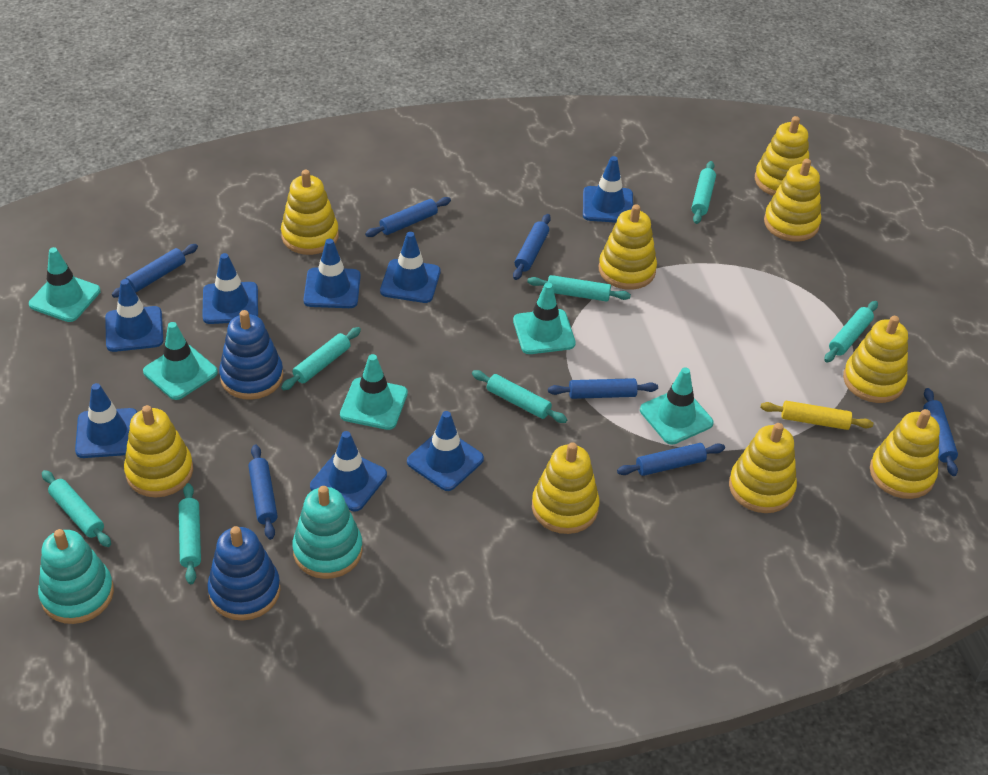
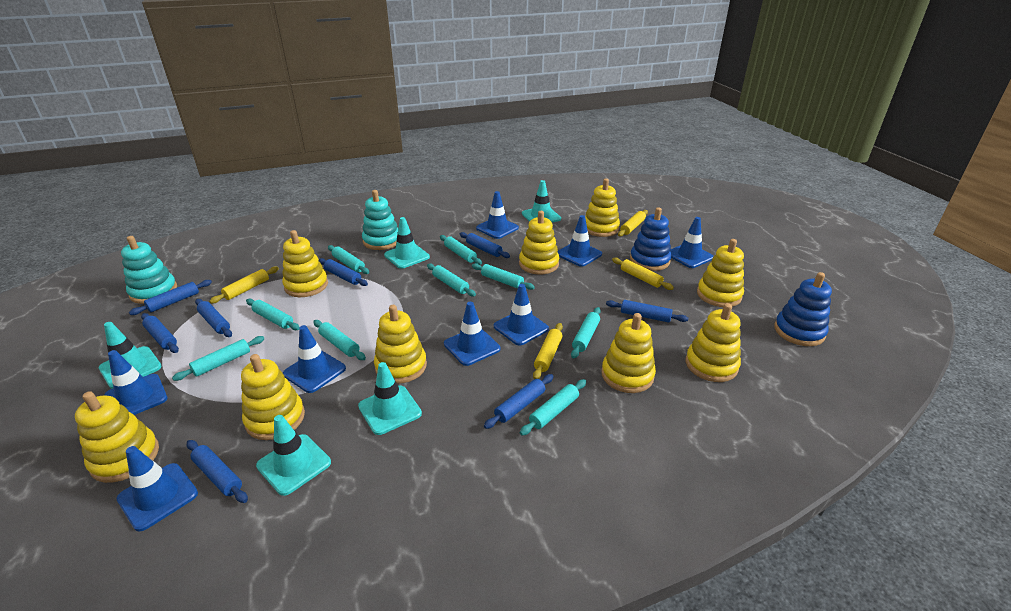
blue rolling pin: [112,244,198,298] [248,444,278,540] [365,197,451,237] [513,214,551,280] [548,378,658,399] [617,443,725,476] [923,388,958,476] = 7 -> [129,280,212,315] [141,313,179,353] [187,440,248,503] [195,299,232,337] [319,258,368,286] [460,232,510,258] [484,374,554,429] [606,300,688,323] = 8
turquoise rolling pin: [42,470,111,547] [179,483,201,584] [281,327,361,391] [472,370,567,423] [527,275,631,302] [692,161,716,224] [824,301,878,362] = 7 -> [172,336,264,381] [246,299,300,330] [313,320,366,360] [328,245,369,274] [427,263,476,297] [440,235,482,265] [472,263,535,290] [520,379,586,436] [571,307,601,359] = 9
yellow rolling pin: [760,401,873,430] = 1 -> [209,267,279,303] [533,323,563,379] [612,257,674,290] [618,210,648,237] = 4

